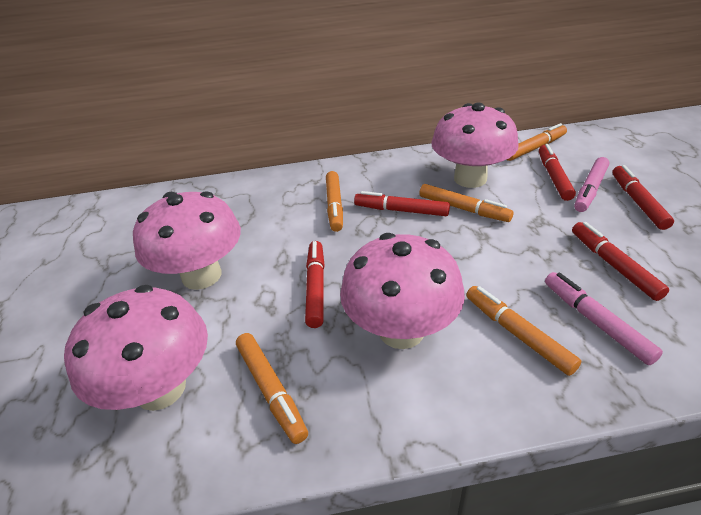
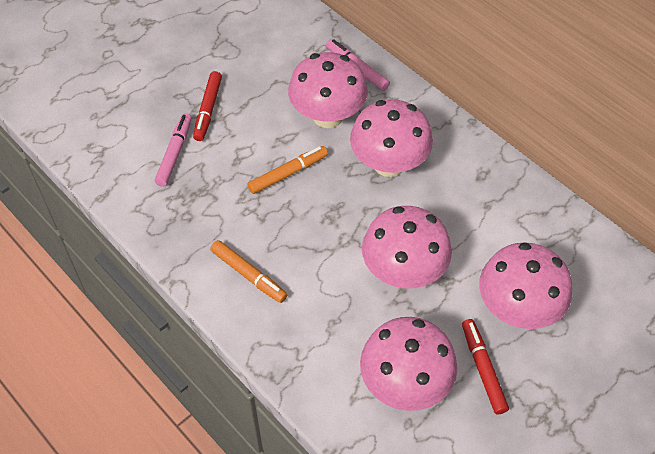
orange marker: [236,333,308,444] [326,171,343,232] [419,184,514,222] [466,286,581,376] [506,123,567,161] = 5 -> [210,240,287,303] [247,146,328,194] = 2
pink mushroom: [64,285,208,411] [133,191,241,290] [340,233,465,349] [432,103,519,188] = 4 -> [288,52,368,128] [350,99,433,177] [360,317,458,411] [362,206,452,288] [479,242,572,329] = 5
red marker: [305,241,325,328] [354,191,450,216] [539,144,576,201] [572,222,669,301] [612,165,674,230] = 5 -> [193,71,222,141] [462,319,509,414] = 2

